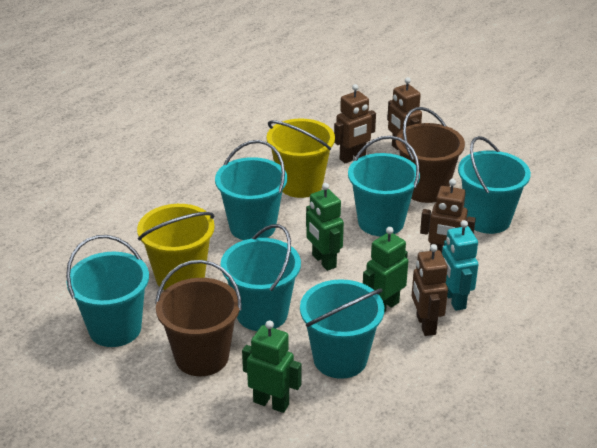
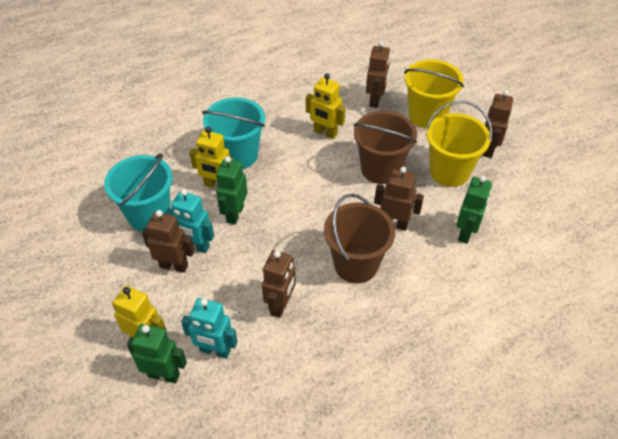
brown robot: [334,84,376,164] [387,77,422,150] [412,244,448,336] [420,179,476,253] = 4 -> [142,210,194,273] [262,250,296,318] [366,41,390,108] [374,167,424,231] [483,90,513,158] = 5
turquoise bucket: [66,235,149,347] [215,140,287,240] [221,224,301,331] [300,279,384,379] [348,136,420,236] [458,136,531,234] = 6 -> [104,153,173,232] [202,97,265,169] = 2
turquoise robot: [442,220,479,311] = 1 -> [165,189,214,253] [181,298,238,359] = 2
yellow robot: none = 0 -> [112,286,166,338] [189,127,234,188] [306,73,345,139] = 3

